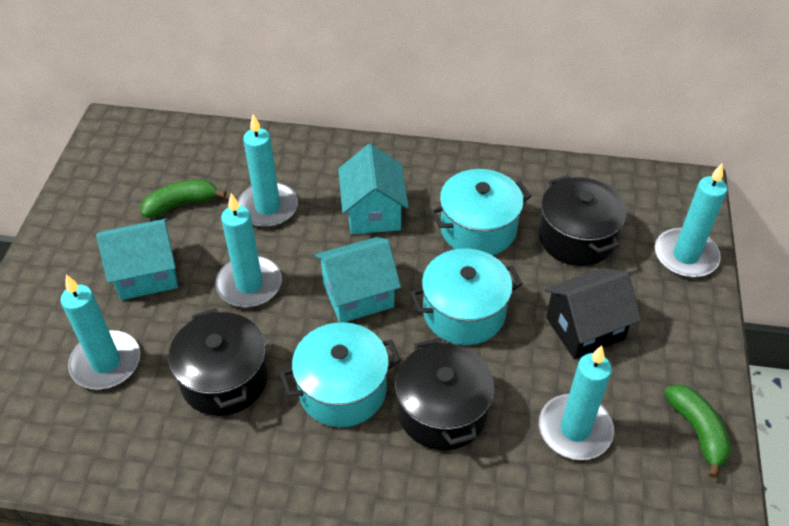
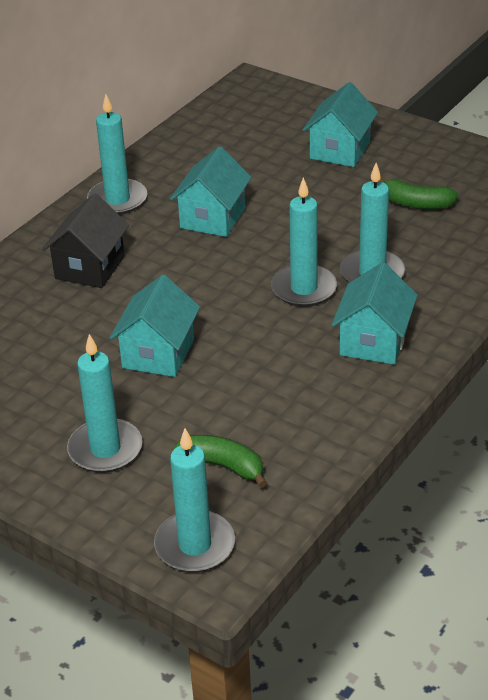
black pot: [168,308,268,416] [395,338,494,450] [539,175,627,266] = 3 -> none = 0
turquoise house: [96,218,178,300] [315,237,401,323] [338,144,409,234] = 3 -> [110,275,200,377] [170,146,252,237] [303,82,378,167] [332,262,418,365] = 4
turquoise pot: [280,322,401,427] [410,249,522,345] [430,169,531,255] = 3 -> none = 0

